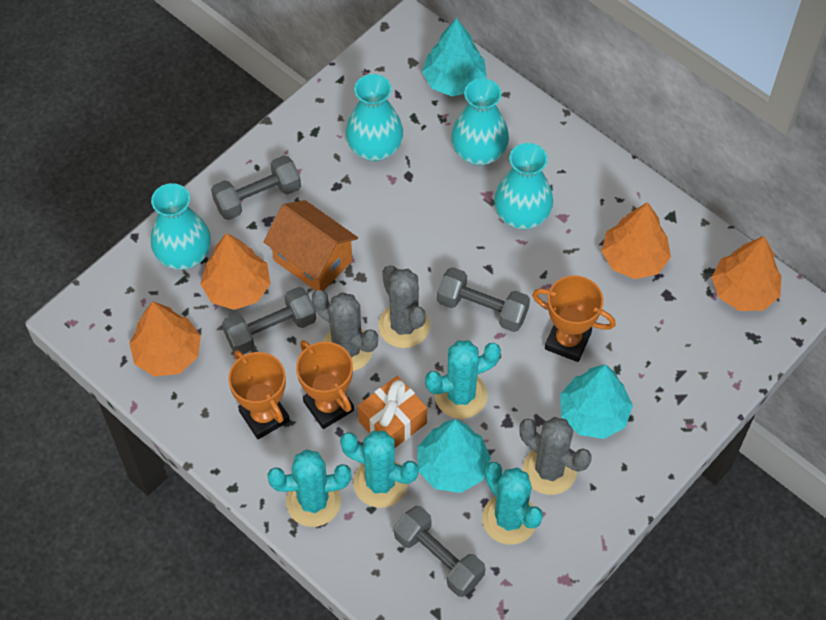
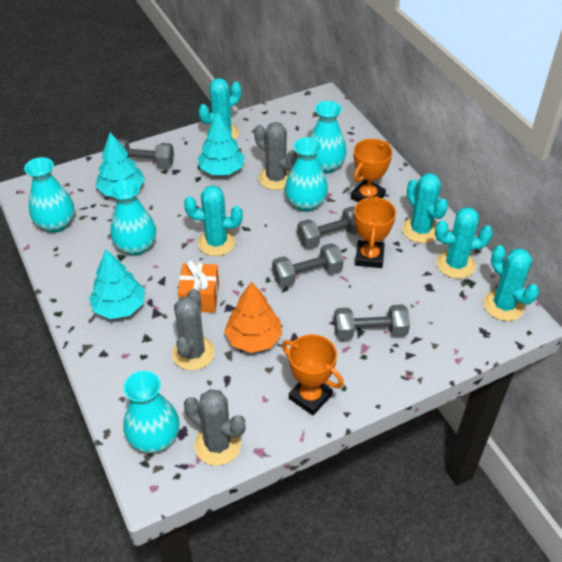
orange house: [263,200,358,291] = 1 -> none = 0
orange tree: [129,301,201,377] [200,233,270,310] [602,202,671,279] [712,236,781,311] = 4 -> [224,282,282,353] = 1
turquoise cactus: [267,449,352,527] [340,431,419,508] [425,341,501,419] [482,462,543,545] = 4 -> [184,185,243,256] [199,78,241,139] [402,173,448,243] [435,207,493,279] [484,245,539,321] = 5
turquoise vase: [151,183,211,270] [346,74,403,161] [451,78,509,166] [494,143,553,230] = 4 -> [24,157,74,233] [110,179,156,256] [123,371,179,453] [285,137,328,212] [310,101,347,174] = 5

